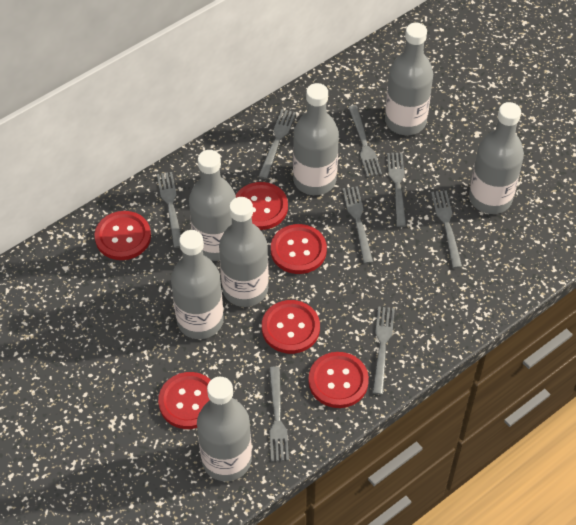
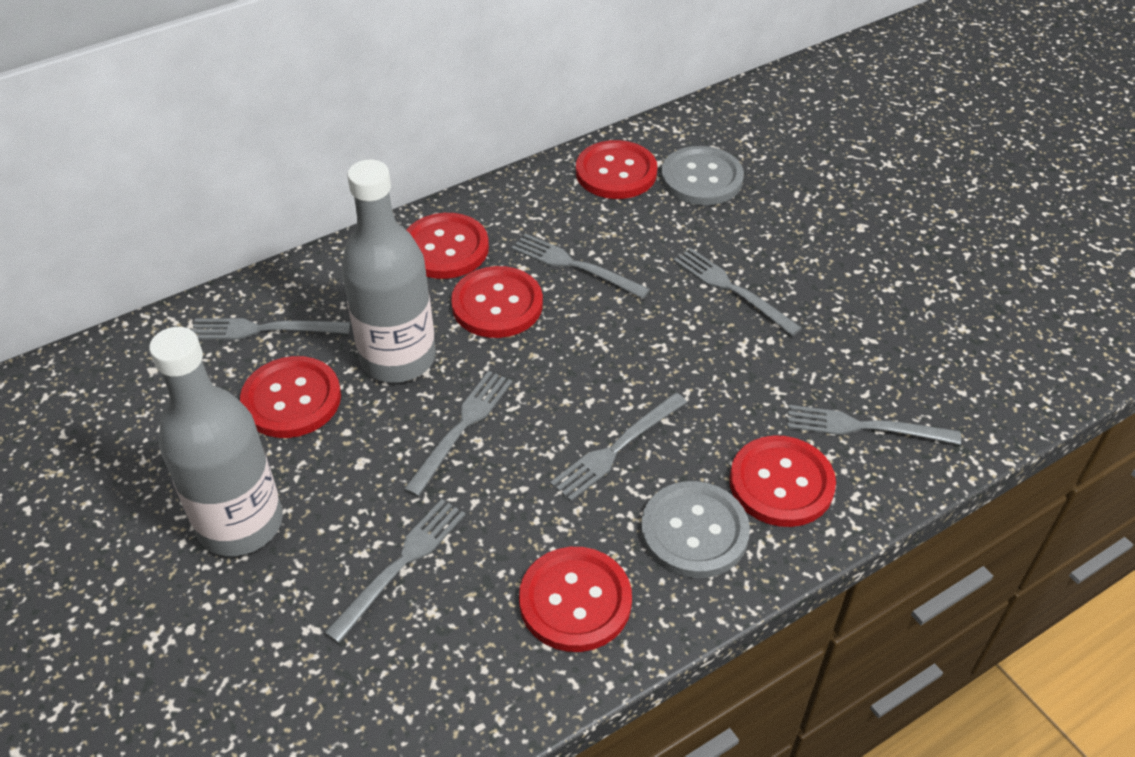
grey bottle: [171,230,223,339] [189,150,236,261] [197,377,252,481] [219,197,269,307] [293,83,339,195] [385,23,433,135] [469,102,524,214] = 7 -> [149,327,283,556] [341,159,436,383] = 2
grey button: none = 0 -> [641,481,750,578] [661,146,744,205] = 2
grey fork: [157,172,181,248] [258,109,296,179] [269,366,289,461] [343,186,373,264] [348,105,382,177] [372,307,395,395] [387,153,406,227] [431,190,462,268] = 8 -> [192,318,350,340] [324,499,466,643] [404,371,512,497] [512,234,650,299] [550,393,687,501] [673,248,802,336] [787,405,961,445] = 7

